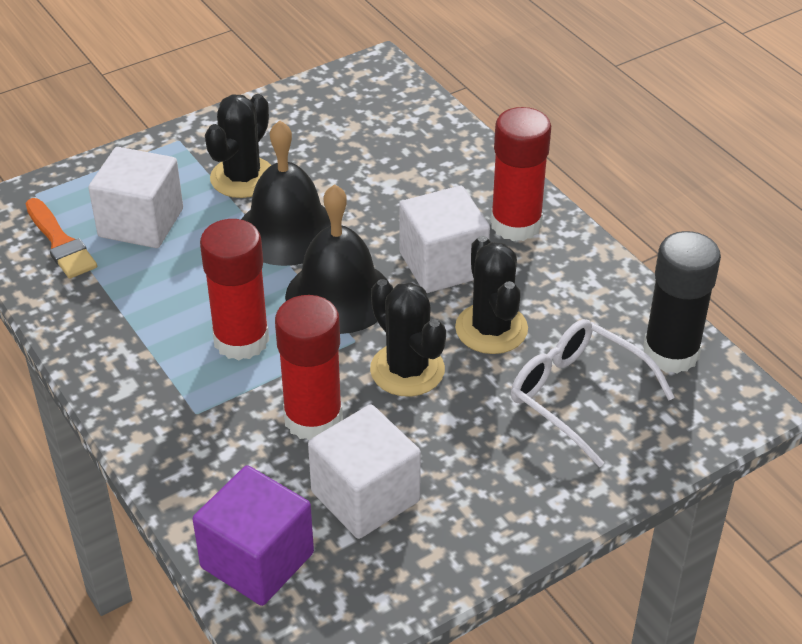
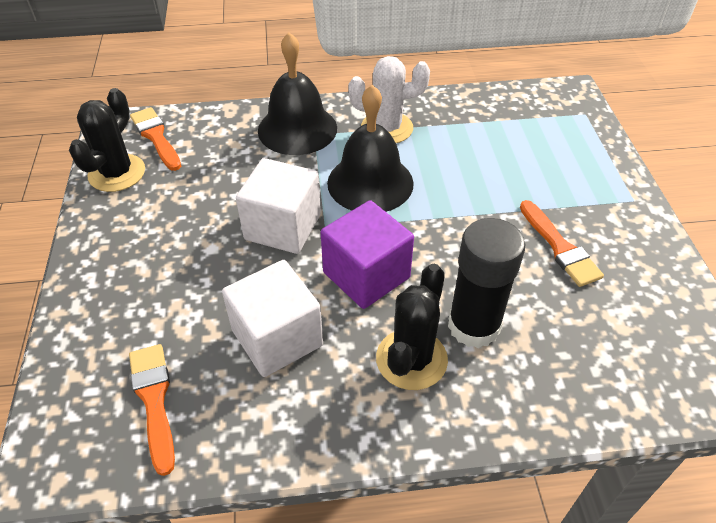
black cactus: [205,94,271,198] [370,279,446,397] [455,236,528,354] = 3 -> [69,88,145,192] [376,264,448,390] = 2
orange brush: [26,198,97,279] = 1 -> [129,344,175,476] [130,107,181,171] [520,200,604,287] = 3
red glue stick: [200,219,269,360] [275,295,343,440] [491,107,551,241] = 3 -> none = 0
white cactus: none = 0 -> [348,56,430,143] = 1
white cube: [88,147,183,248] [308,404,421,539] [399,186,490,293] = 3 -> [222,260,323,377] [236,158,321,254] = 2
white glasses: [511,319,675,467] = 1 -> none = 0

